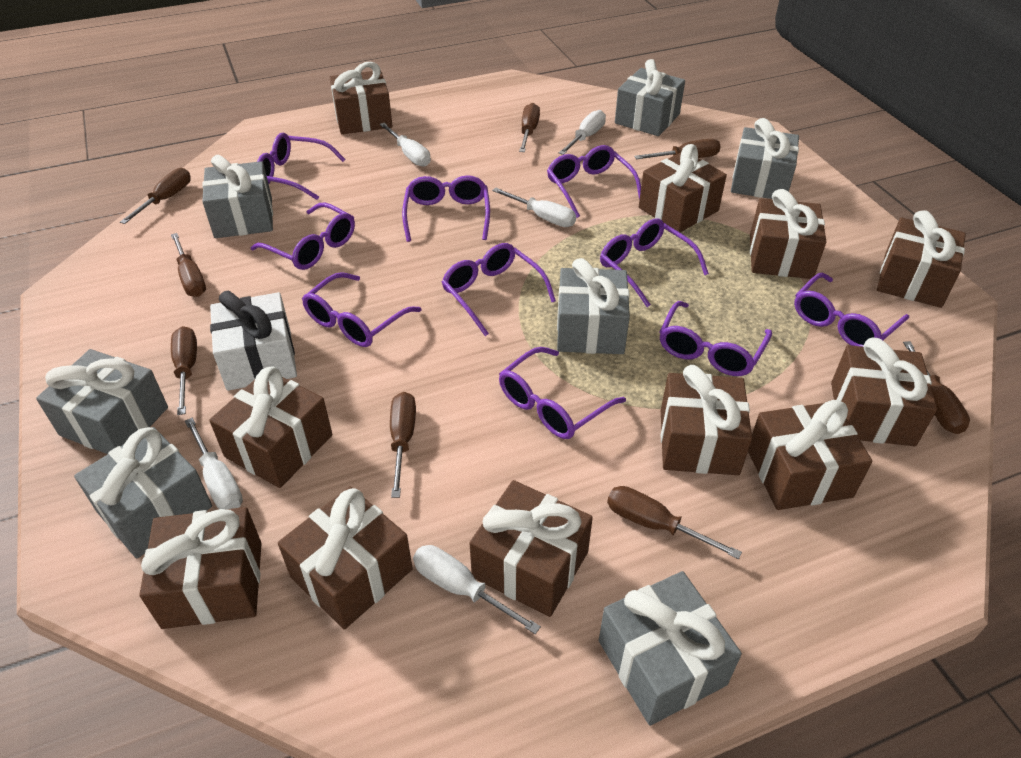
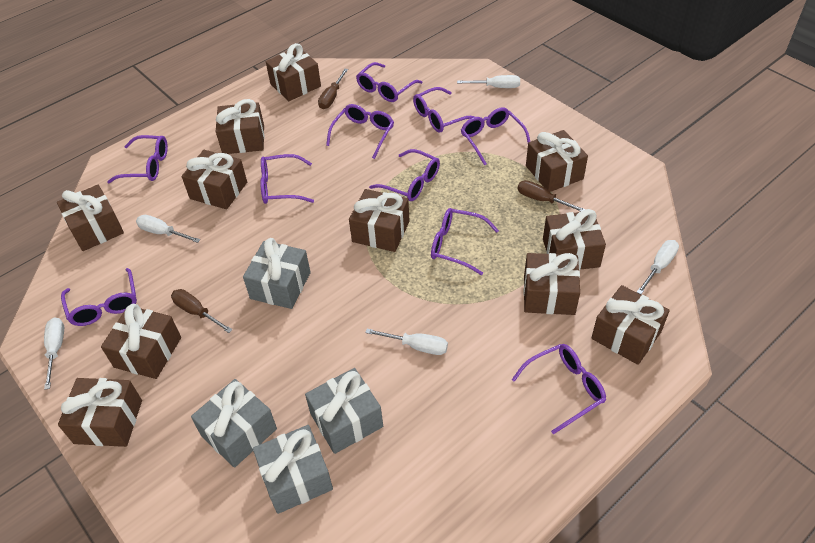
brown screwdriver: [120,168,191,224] [171,233,206,297] [171,326,197,415] [390,392,416,498] [519,103,540,152] [607,486,742,559] [634,139,721,159] [903,341,970,434] = 8 -> [171,289,233,333] [318,69,348,109] [517,180,586,212] = 3
grey gift: [36,349,168,454] [74,427,212,559] [202,154,273,238] [557,258,630,354] [599,571,742,726] [615,59,685,136] [731,118,799,199] = 7 -> [191,379,277,468] [243,238,311,309] [253,425,333,514] [305,368,383,454] = 4
white gift: [210,291,297,391] = 1 -> none = 0

